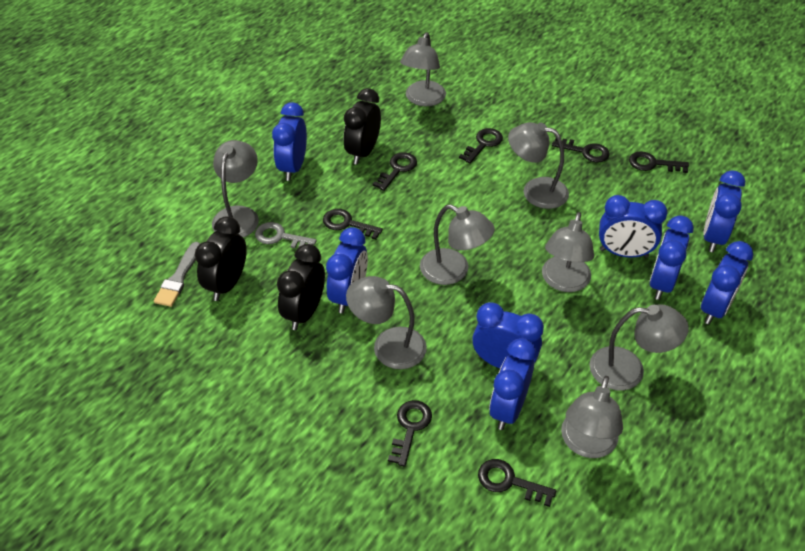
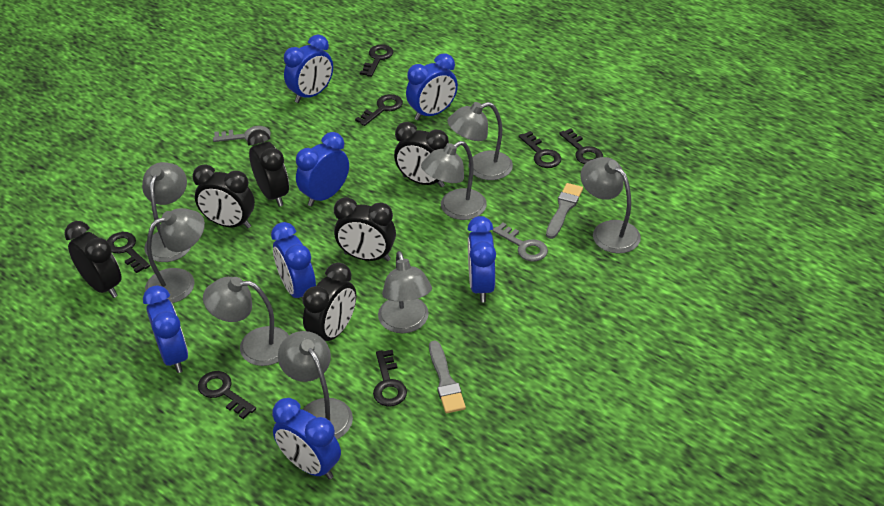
black clock: [195,216,247,301] [277,244,325,330] [344,88,381,165] = 3 -> [64,221,122,298] [193,164,255,229] [247,130,289,207] [303,263,356,341] [334,197,396,261] [394,122,449,187] = 6
blue clock: [272,102,307,181] [326,227,368,313] [472,302,544,368] [489,338,536,430] [599,195,668,258] [649,215,694,300] [701,241,753,324] [703,170,745,252] = 8 -> [143,285,188,373] [271,222,316,300] [272,398,341,480] [284,35,333,103] [296,132,349,207] [406,53,458,121] [467,216,496,303] = 7
grey brush: [154,242,200,307] = 1 -> [429,341,466,413] [546,183,583,239] = 2
grey key: [255,222,317,248] = 1 -> [213,126,271,144] [493,223,548,261] = 2

